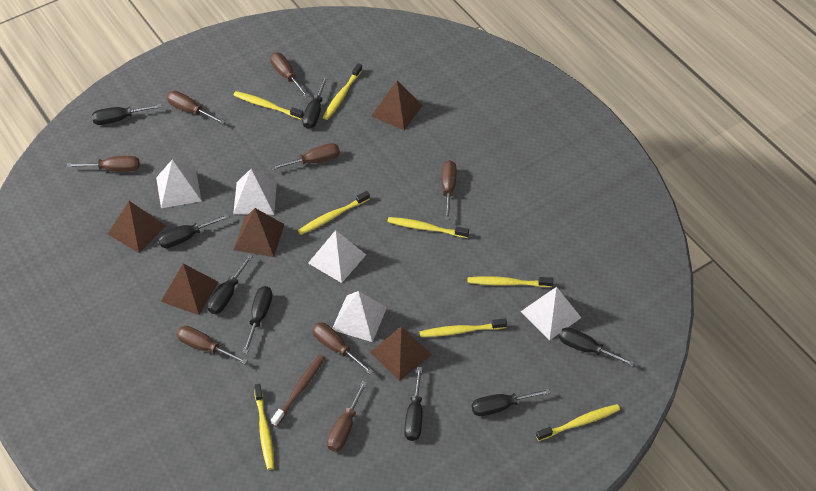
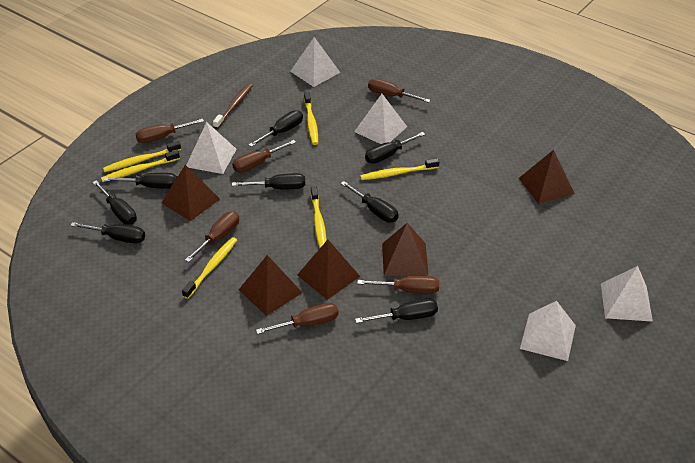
brown screwdriver: [67,156,140,172] [166,91,225,124] [177,326,248,364] [270,52,309,98] [271,143,340,170] [312,322,374,375] [327,381,367,452] [442,160,457,220] = 8 -> [136,119,204,143] [185,211,239,262] [232,140,296,172] [256,303,339,334] [357,276,439,294] [368,79,430,103] = 6
yellow toothbrush: [233,91,304,120] [254,384,275,470] [298,191,370,235] [323,63,363,120] [387,217,469,238] [420,319,507,337] [468,276,553,287] [536,404,620,441] = 8 -> [101,150,180,182] [103,141,181,172] [182,237,237,299] [304,92,318,145] [311,186,327,248] [360,158,439,180] = 6

